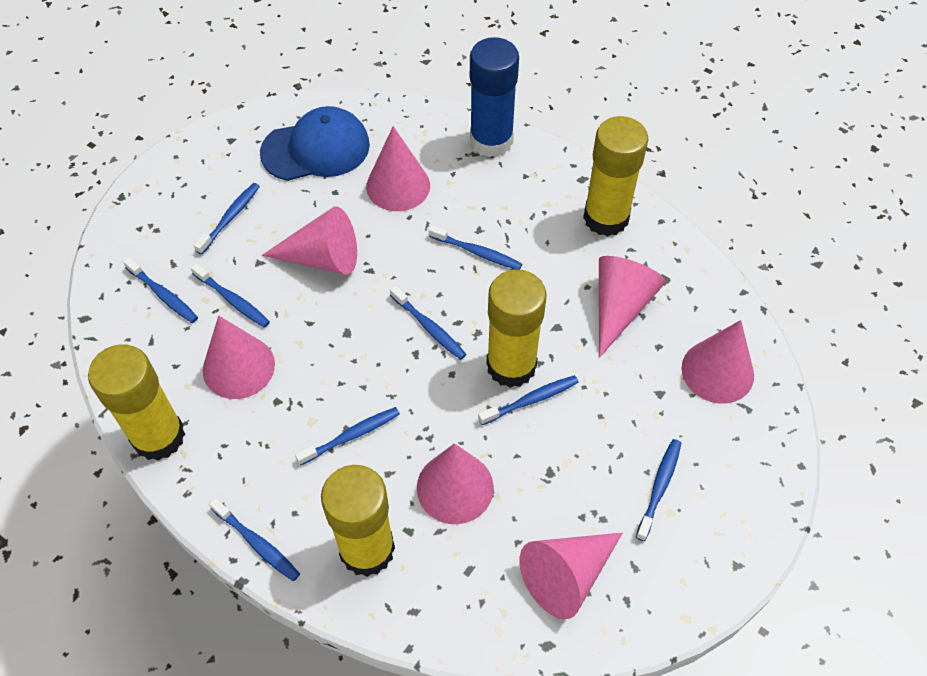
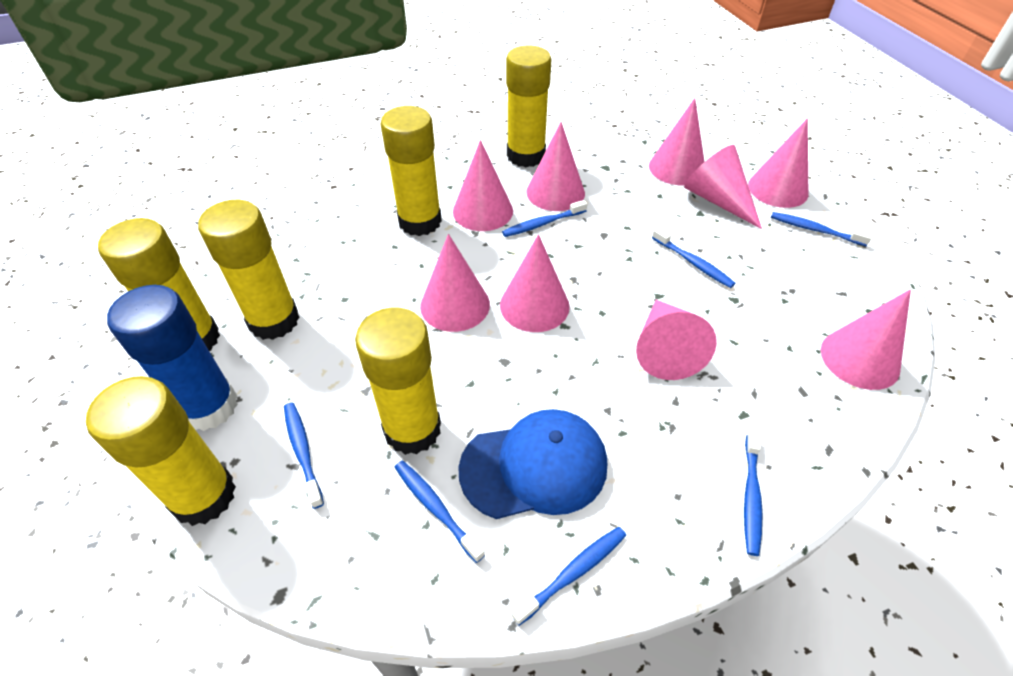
blue toothbrush: [123,257,198,323] [190,263,270,328] [194,183,260,255] [209,498,300,581] [295,407,400,466] [390,285,466,360] [429,225,522,270] [478,375,579,425] [636,439,681,541] = 9 -> [284,402,324,509] [395,461,485,563] [502,200,587,237] [512,527,626,626] [652,227,736,288] [744,429,763,556] [771,212,872,246] = 7
pink cone: [203,316,275,399] [262,206,357,275] [366,126,430,211] [417,443,494,524] [519,533,623,619] [599,256,666,358] [682,320,754,404] = 7 -> [420,234,490,332] [453,140,513,231] [500,234,570,332] [526,122,585,211] [636,300,717,380] [649,98,705,185] [684,145,762,229] [748,118,808,208] [821,289,911,390] = 9
yellow glue stick: [88,344,185,461] [321,465,395,577] [486,269,547,388] [583,116,649,236] = 4 -> [86,376,236,526] [98,218,220,351] [198,200,300,340] [355,307,441,455] [381,106,442,236] [506,45,552,167] = 6

